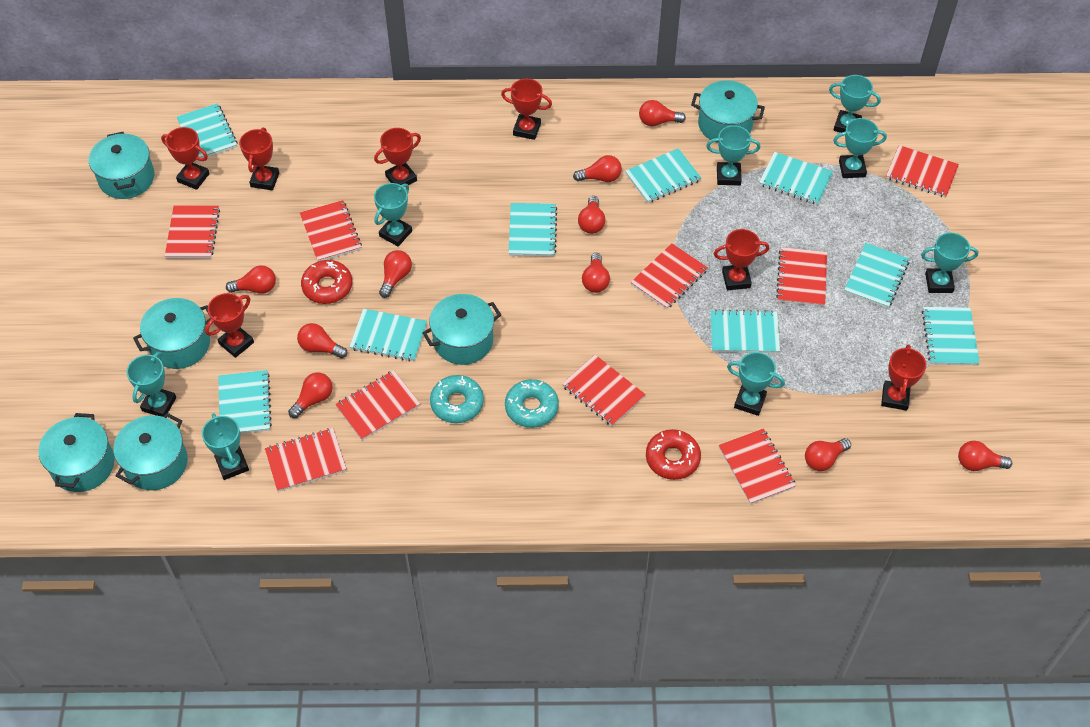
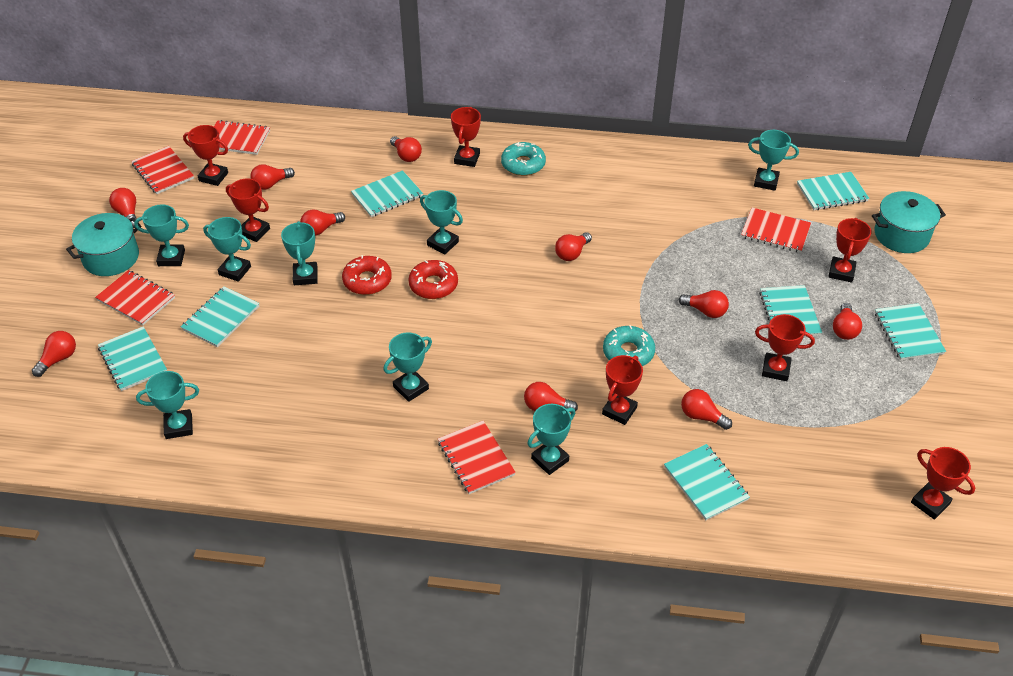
red notebook: [165,205,220,258] [265,428,347,492] [300,200,362,261] [335,370,420,440] [562,355,646,427] [631,243,708,309] [719,429,796,505] [776,247,827,307] [886,145,959,198] = 9 -> [95,270,175,325] [131,146,194,194] [214,120,270,155] [438,421,516,494] [741,208,811,253] = 5
turquoise notebook: [177,103,238,161] [218,370,272,434] [349,309,427,362] [508,203,557,257] [625,148,701,203] [710,309,780,353] [759,152,833,205] [844,243,910,308] [922,307,980,365] = 9 -> [98,326,167,391] [181,286,260,347] [351,170,423,217] [664,444,750,520] [759,285,822,336] [797,172,869,210] [875,303,946,360] = 7
turquoise pot: [39,413,115,492] [89,132,155,199] [113,413,188,490] [133,298,211,369] [422,294,501,365] [691,80,765,143] = 6 -> [66,213,141,276] [872,191,946,253] = 2

